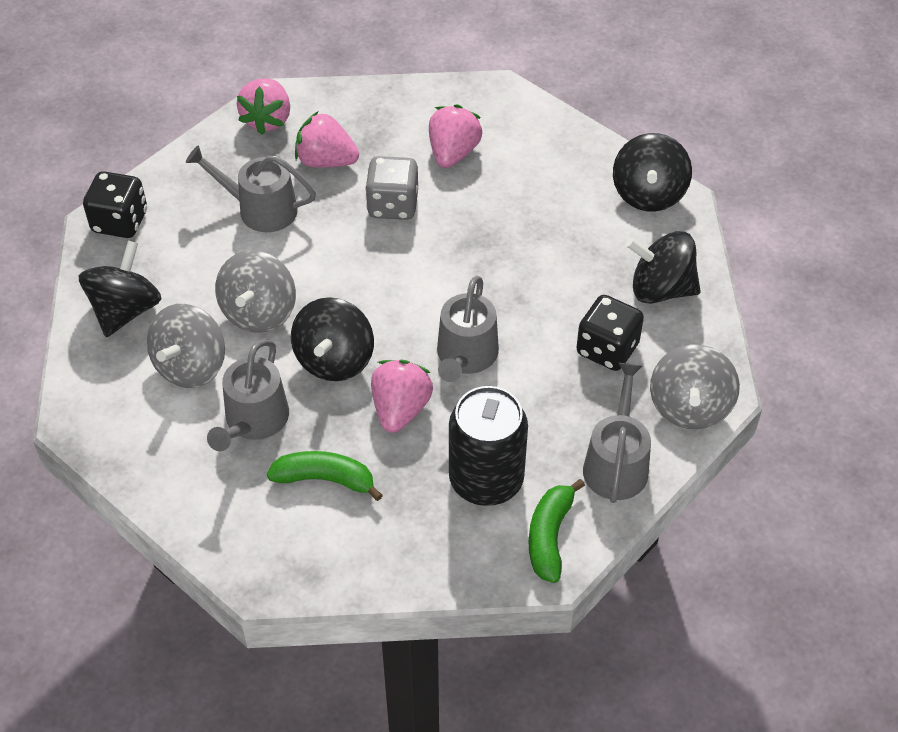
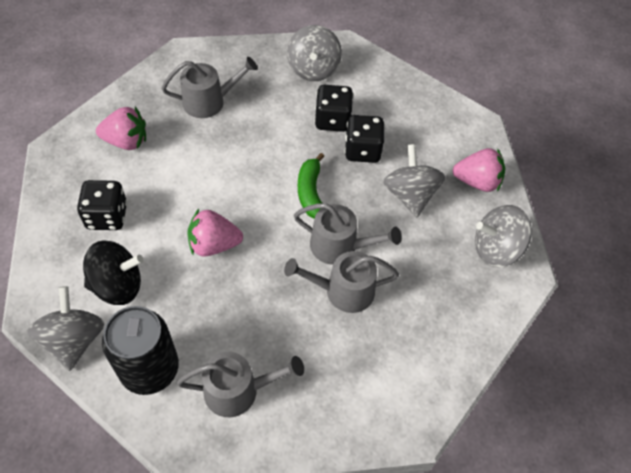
black dice: [83,171,147,238] [576,295,644,371] = 2 -> [77,180,127,230] [315,85,353,132] [345,115,385,163] = 3
black spinning top: [79,241,161,337] [291,297,374,381] [613,133,692,212] [626,231,701,304] = 4 -> [83,240,144,305] = 1
green banana: [267,451,383,501] [529,479,585,583] = 2 -> [298,153,325,219] = 1
grey dice: [365,156,418,220] = 1 -> none = 0
grey spinning top: [147,304,225,388] [215,250,296,333] [650,344,740,429] = 3 -> [28,286,104,371] [287,25,342,81] [383,144,445,217] [475,205,532,267] = 4
pink strawberry: [237,78,290,135] [295,111,359,168] [371,360,433,433] [429,104,482,168] = 4 -> [96,107,146,150] [187,209,243,257] [453,148,505,192] = 3

